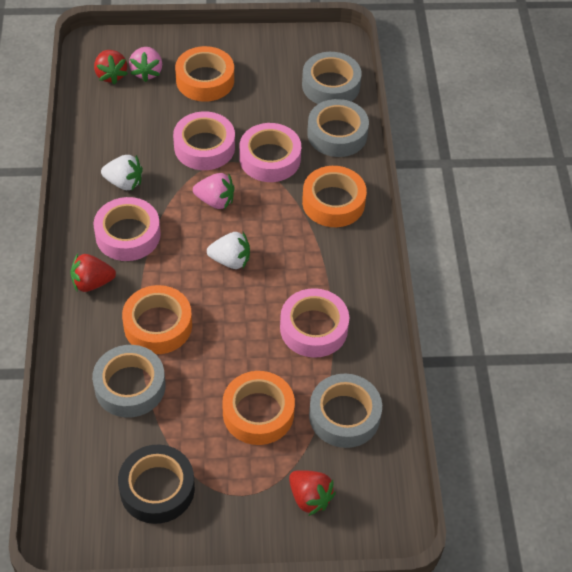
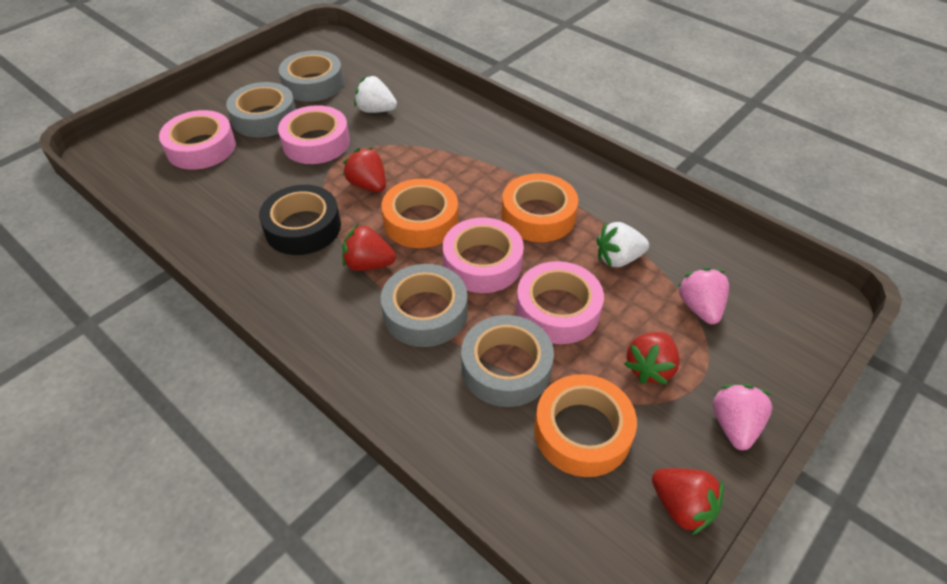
orange tape: [122,285,192,354] [175,46,234,102] [222,371,295,445] [302,166,367,227] = 4 -> [381,179,458,248] [502,173,578,242] [534,374,637,477] = 3
red strawberry: [70,254,116,292] [94,50,128,84] [289,470,336,516] = 3 -> [342,224,396,271] [343,148,386,192] [624,332,680,385] [652,468,724,535] = 4

